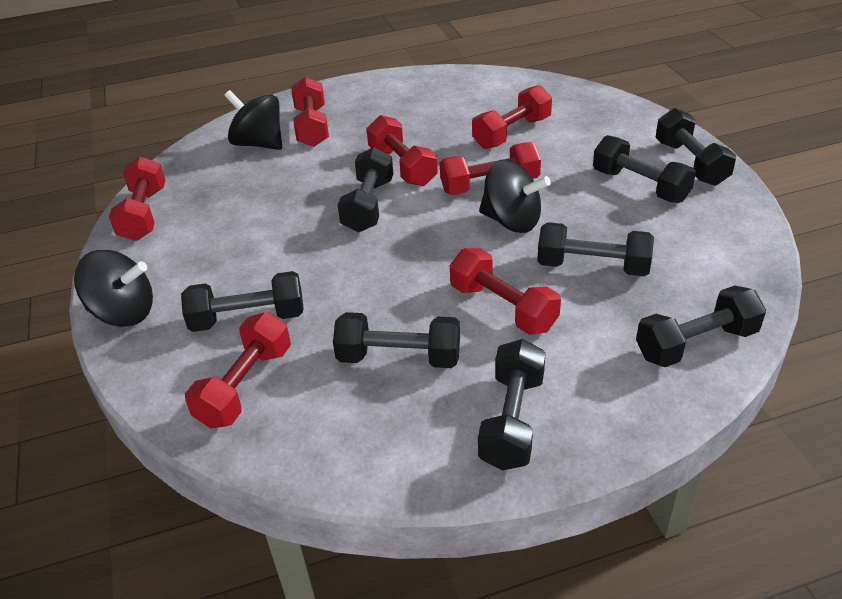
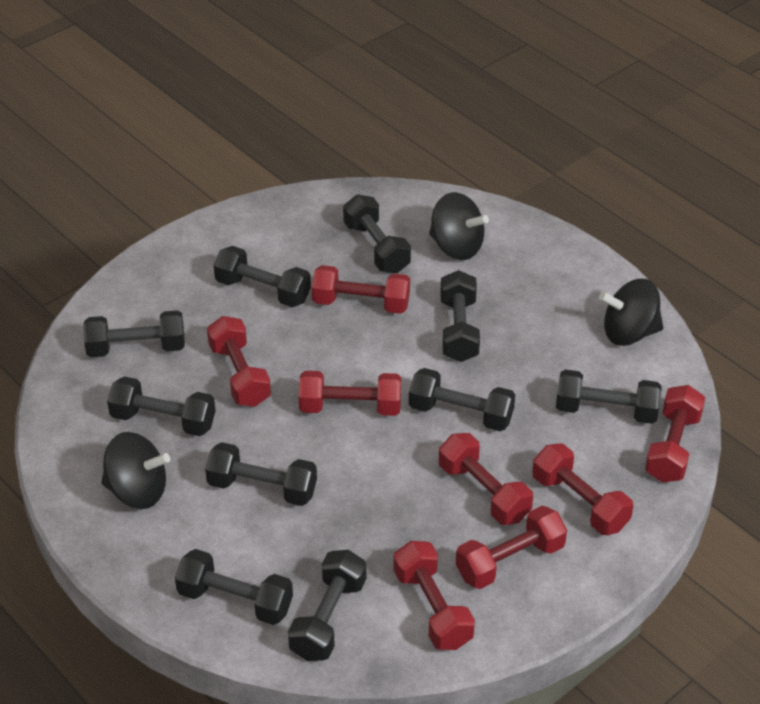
black dumbbell: [181,271,304,332] [333,312,460,368] [337,147,394,232] [478,339,546,470] [537,222,654,276] [593,135,696,203] [636,286,766,367] [656,108,736,186] = 8 -> [83,310,185,357] [107,376,215,436] [175,549,293,625] [205,442,317,506] [214,246,311,307] [288,550,366,661] [343,194,411,273] [409,368,515,431] [440,270,480,362] [556,369,661,424] = 10
red dumbbell: [109,157,165,241] [185,312,291,428] [291,77,329,147] [366,115,438,186] [440,142,541,195] [450,248,561,335] [472,85,552,149] = 7 -> [207,316,271,407] [299,371,401,416] [312,265,410,314] [394,541,475,650] [439,433,533,525] [456,506,567,589] [532,443,634,535] [645,385,705,482] = 8

